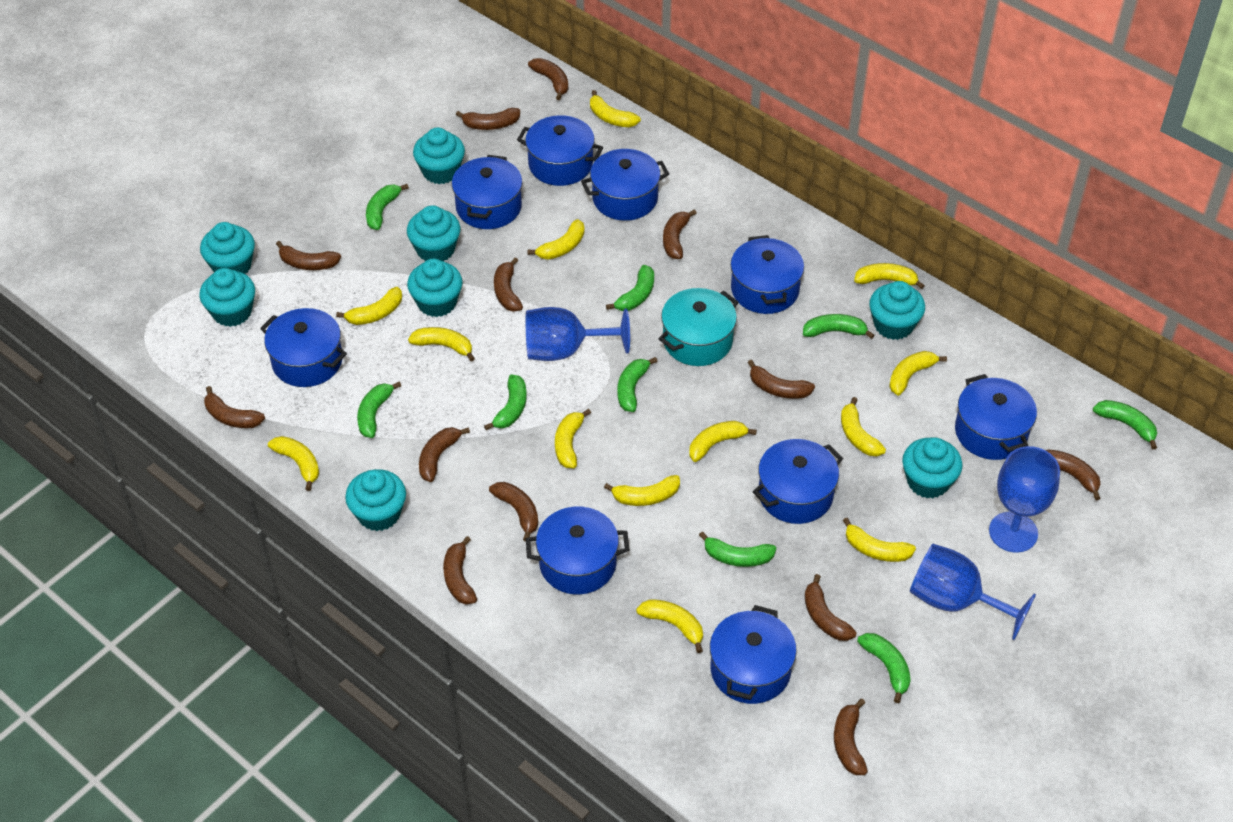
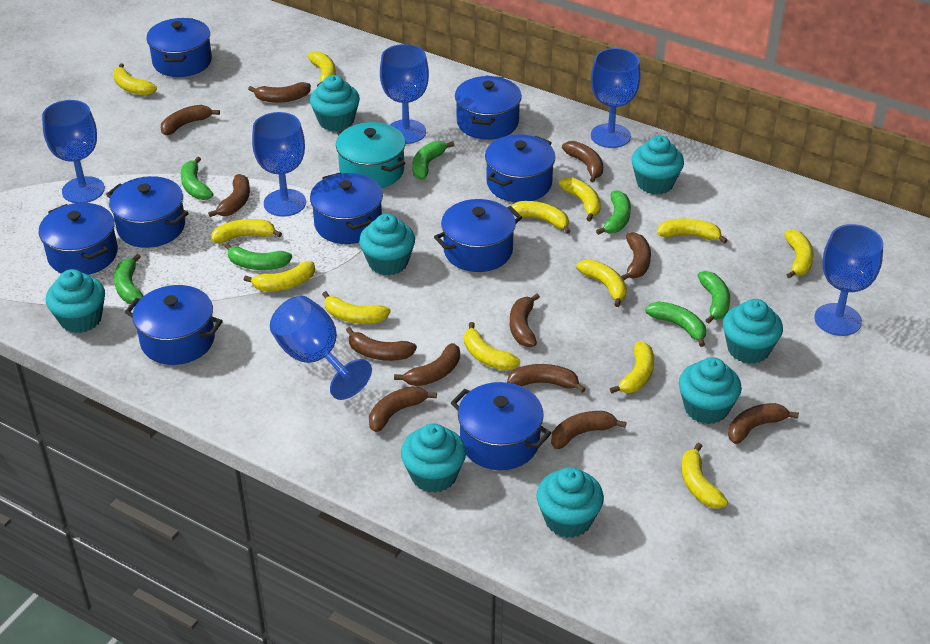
blue goblet: [526,307,630,361] [910,544,1036,640] [989,446,1060,553] = 3 -> [42,100,105,203] [252,112,306,217] [270,296,372,400] [380,44,429,144] [591,48,641,148] [814,224,883,336] = 6
brown banana: [204,386,265,428] [276,241,341,270] [419,427,470,482] [443,536,477,605] [456,108,520,130] [489,482,538,542] [494,257,523,312] [528,58,568,100] [663,209,697,259] [748,360,815,399] [805,574,857,641] [834,699,868,775] [1046,449,1101,500] = 13 -> [161,105,220,135] [208,174,250,217] [248,82,311,103] [346,327,417,361] [369,386,437,432] [394,343,460,386] [507,364,585,393] [510,294,540,347] [551,411,627,449] [562,141,603,183] [621,232,651,280] [728,403,799,444] = 12
green banana: [357,382,401,438] [366,184,409,230] [484,375,527,430] [606,265,654,311] [618,357,657,412] [699,531,776,567] [803,314,875,339] [857,633,911,703] [1093,400,1157,449] = 9 -> [114,254,143,304] [181,156,213,200] [224,243,292,270] [412,141,454,180] [596,190,631,235] [645,302,706,347] [697,271,730,324] = 7

